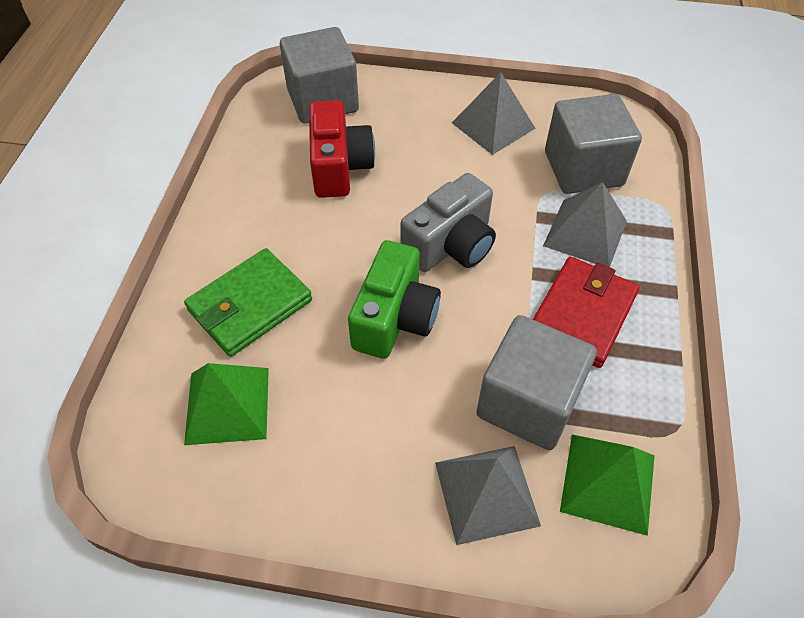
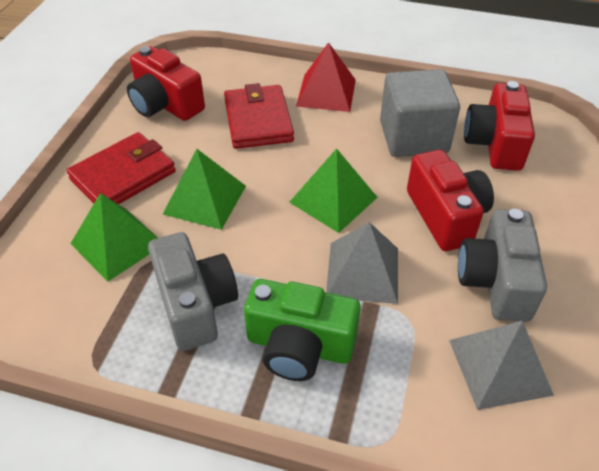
green pyramid: [184,363,269,445] [560,435,655,536] = 2 -> [70,193,158,282] [163,149,246,230] [289,148,377,233] = 3
green wallet: [184,248,312,357] = 1 -> none = 0
grey camera: [401,173,496,272] = 1 -> [148,232,238,351] [458,209,547,322] = 2
grey cube: [280,27,359,123] [476,315,597,450] [545,94,642,194] = 3 -> [380,69,460,157] = 1
grey pyramid: [435,446,541,545] [452,72,535,155] [543,182,627,267] = 3 -> [326,222,398,304] [449,321,554,410] = 2
red camera: [309,100,375,198] = 1 -> [127,46,205,121] [407,150,494,251] [464,81,535,171] = 3
red pyramid: none = 0 -> [296,42,356,112] = 1
red wallet: [533,256,640,368] = 1 -> [67,132,176,204] [224,83,294,149] = 2

